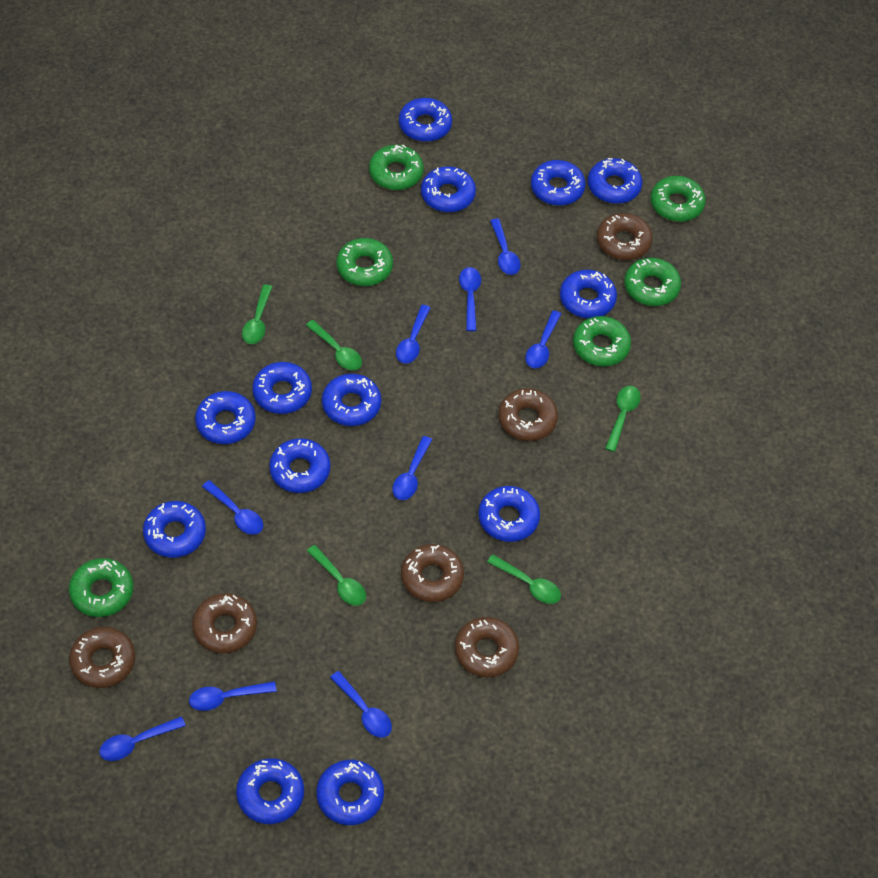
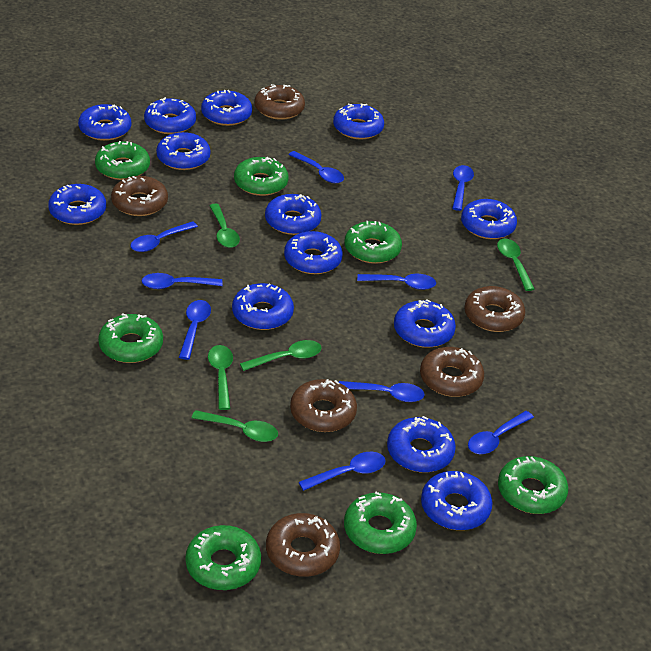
green donut: [69,558,134,617] [336,238,393,286] [369,145,424,190] [573,316,631,366] [624,258,681,306] [650,176,706,222] = 6 -> [95,141,150,180] [98,313,163,363] [185,525,261,590] [234,157,289,196] [344,221,402,264] [344,492,417,554] [498,456,568,514] = 7

